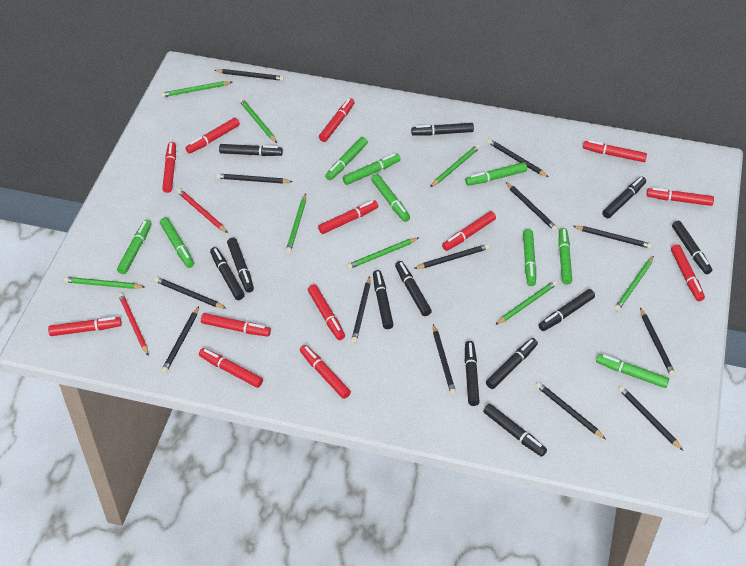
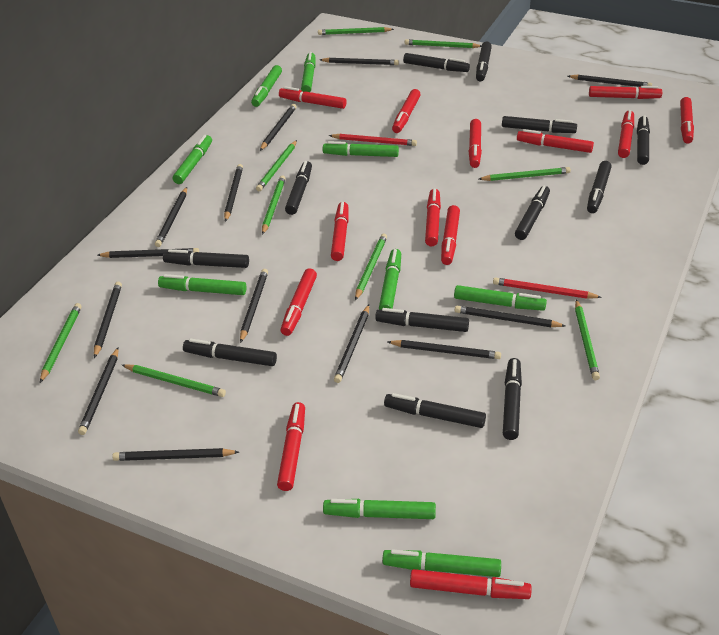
green pencil: [64,277,145,289] [161,81,232,97] [239,98,277,143] [286,194,306,253] [347,238,418,269] [430,144,480,187] [495,281,557,325] [615,256,654,311] = 8 -> [40,303,82,383] [122,364,226,397] [256,140,297,191] [262,175,286,235] [318,27,394,35] [355,234,387,300] [405,39,482,48] [479,167,571,181] [575,299,600,380] = 9

